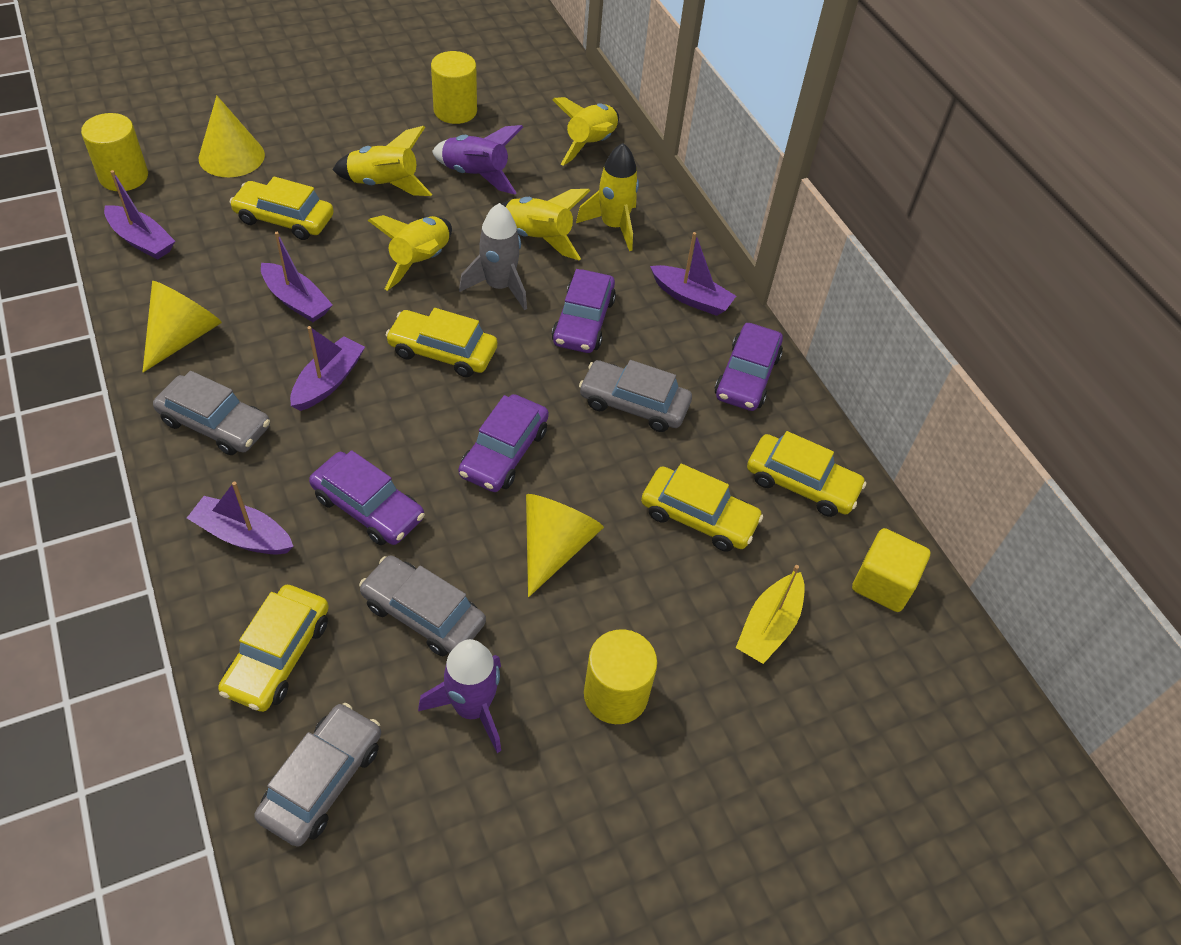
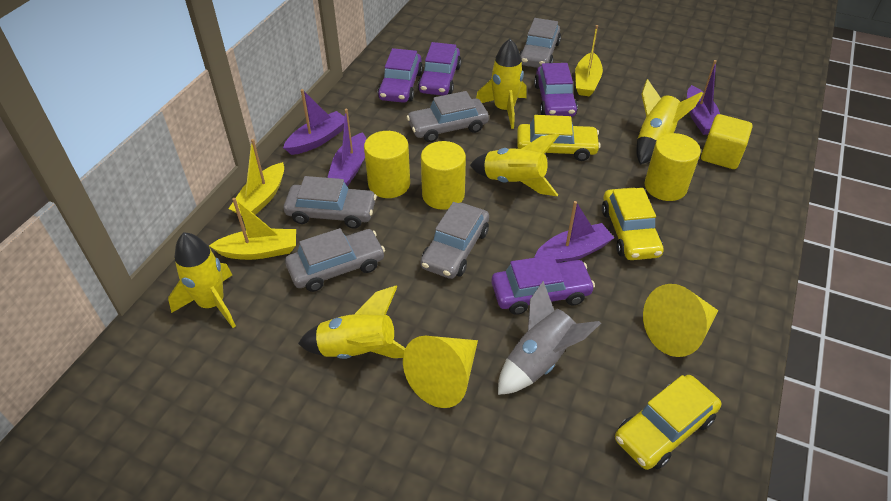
grey car: [153,371,270,455] [254,703,381,847] [359,555,486,656] [579,360,692,432] = 4 -> [284,176,377,229] [285,228,385,292] [407,91,489,142] [420,202,489,279] [520,18,561,68] = 5
purple boat: [104,170,175,260] [187,482,294,555] [261,232,333,322] [290,326,365,411] [650,232,736,316] = 5 -> [283,89,345,155] [327,109,366,186] [534,201,614,263] [687,60,720,135] = 4
purple rocket: [418,639,501,753] [432,125,523,195] = 2 -> none = 0
yellow boat: [736,565,805,664] = 1 -> [209,198,296,260] [228,139,284,216] [575,25,603,97] = 3
yellow car: [218,585,329,712] [230,177,334,240] [386,308,497,377] [641,464,763,552] [747,431,866,517] = 5 -> [517,115,601,161] [602,188,664,260] [615,375,721,470] = 3
yellow cone: [143,281,222,372] [199,96,265,177] [526,494,604,597] = 3 -> [403,336,478,408] [643,284,718,357] = 2

